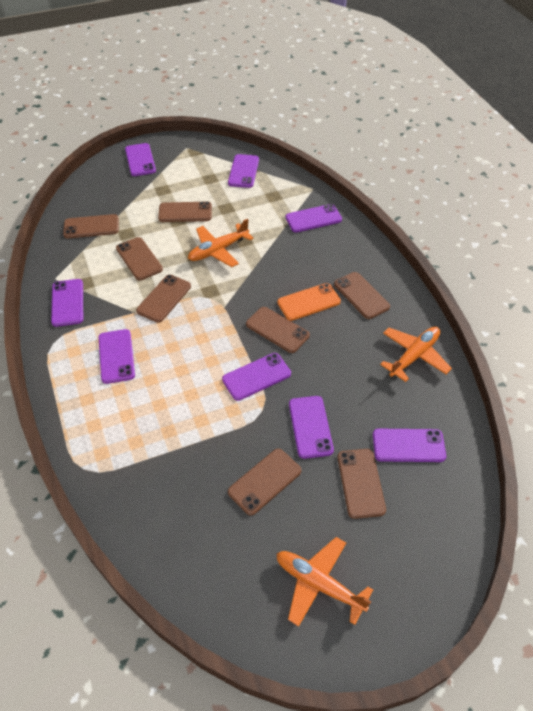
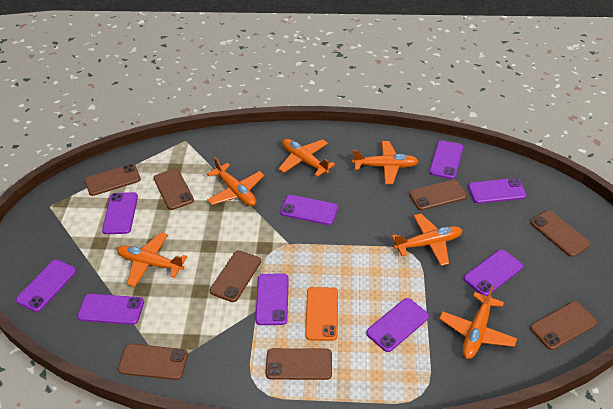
orange plane: [188,219,254,267] [276,537,373,627] [380,327,452,382] = 3 -> [117,232,187,287] [207,157,264,206] [278,139,335,177] [352,141,418,184] [392,214,463,266] [439,285,517,359] = 6
purple phone: [51,279,83,327] [98,329,135,384] [125,143,156,176] [222,353,291,401] [228,154,259,188] [285,204,342,232] [289,396,334,459] [373,429,446,462] = 8 -> [16,260,76,312] [77,294,144,325] [102,192,138,234] [255,274,289,325] [280,195,338,225] [366,298,429,352] [429,140,463,179] [464,249,523,296] [468,178,527,204] = 9

